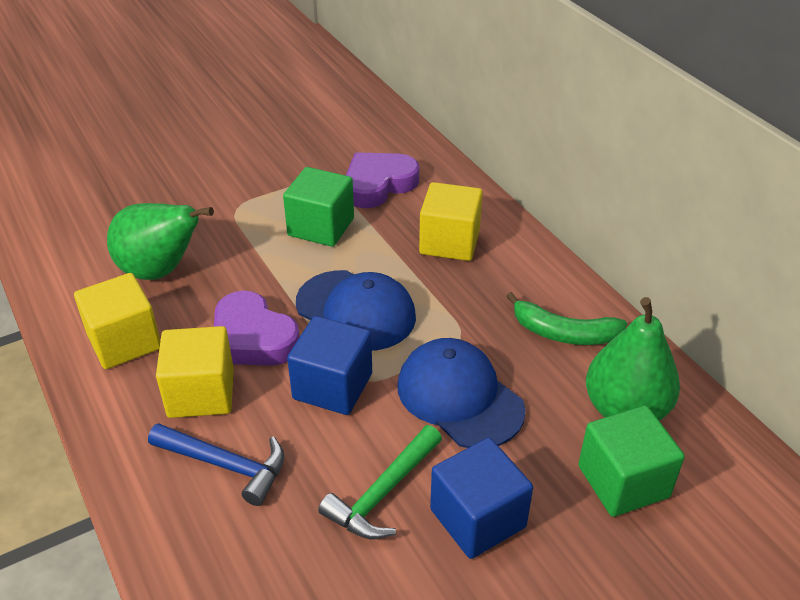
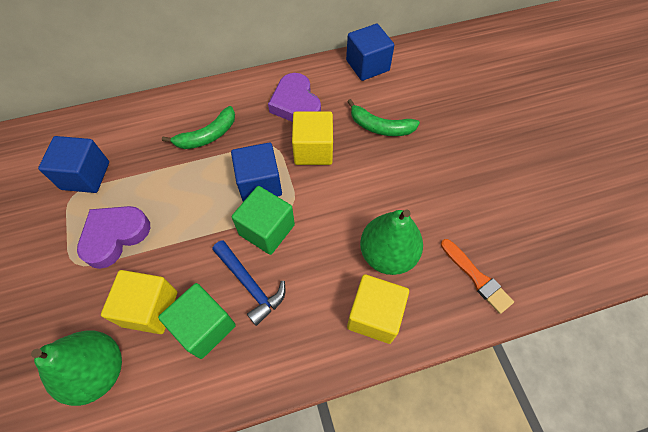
blue cap: [296,270,416,351] [397,338,526,448] = 2 -> none = 0
blue cube: [287,316,372,415] [430,438,533,559] = 2 -> [38,136,109,193] [231,143,282,202] [346,24,394,81] = 3
green banana: [506,292,627,345] = 1 -> [162,106,235,149] [347,99,420,136] = 2
green hammer: [318,425,442,540] = 1 -> none = 0
orange brush: none = 0 -> [441,239,514,314] = 1

